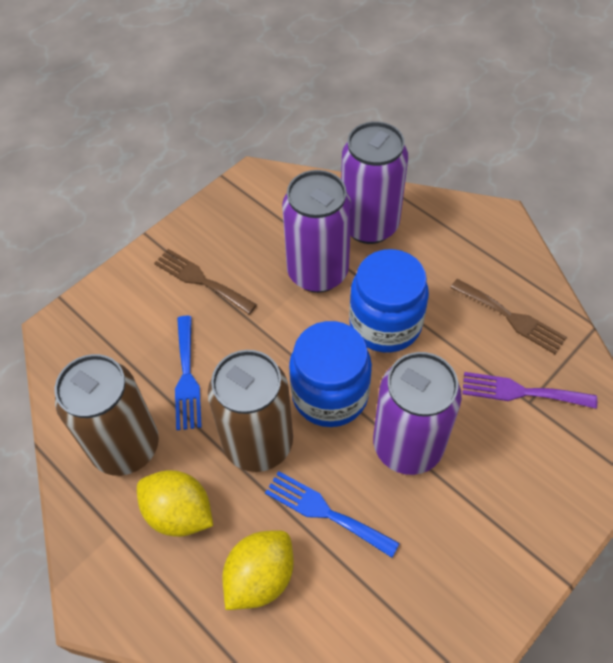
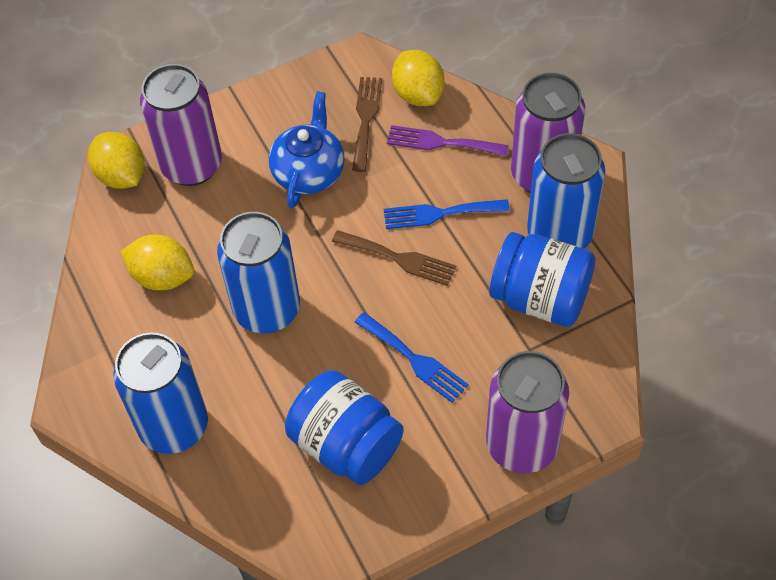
blue can: none = 0 -> [113,332,208,454] [217,212,300,333] [527,133,605,249] = 3
blue teapot: none = 0 -> [269,91,345,208] = 1
brown can: [55,354,159,476] [208,350,293,472] = 2 -> none = 0
yellow lemon: [137,470,213,537] [222,530,294,610] = 2 -> [88,132,145,189] [120,235,194,291] [392,50,445,106] = 3

